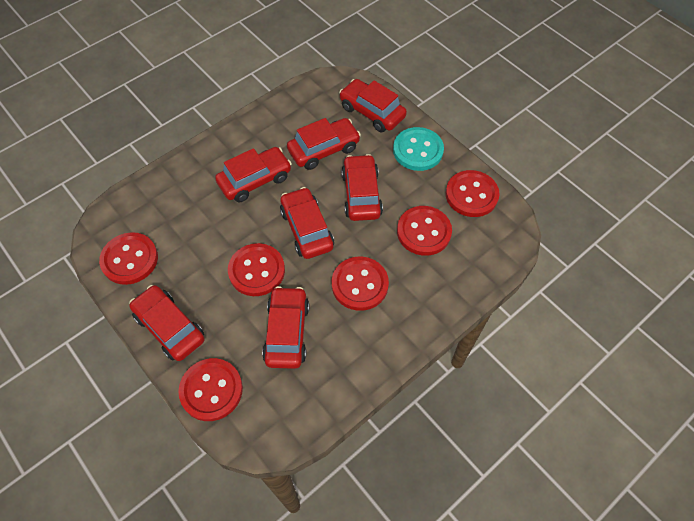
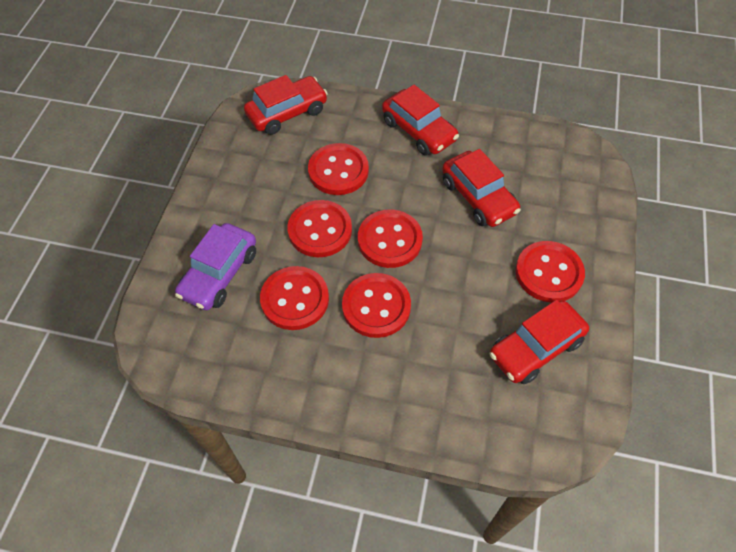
purple car: none = 0 -> [175,223,256,310] = 1
red car: [129,285,204,361] [215,147,292,202] [262,286,309,369] [280,187,334,259] [287,118,361,170] [339,79,407,132] [341,154,383,221] = 7 -> [244,75,328,135] [382,85,459,156] [442,149,521,227] [490,300,589,384] = 4
turquoise button: [393,127,444,171] = 1 -> none = 0

